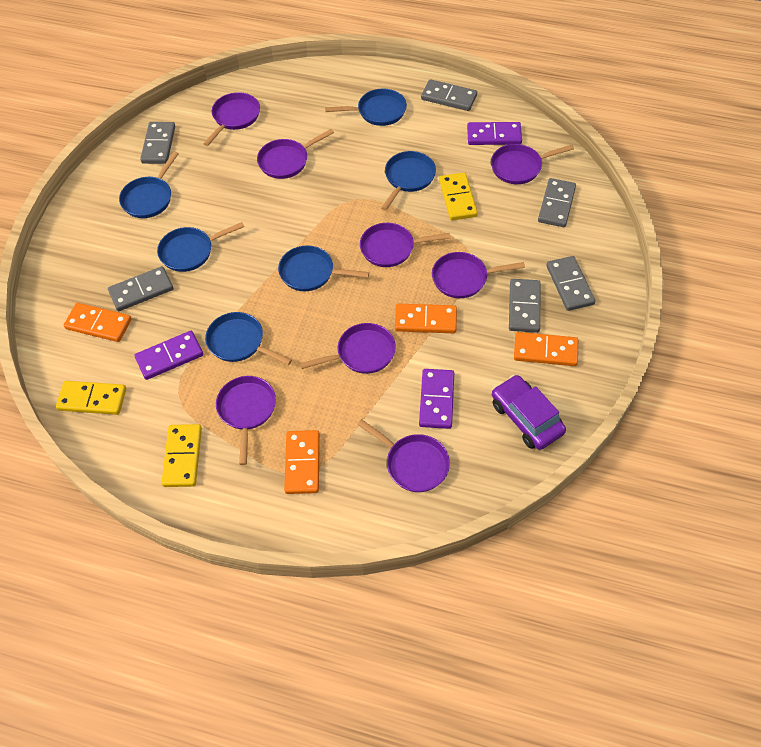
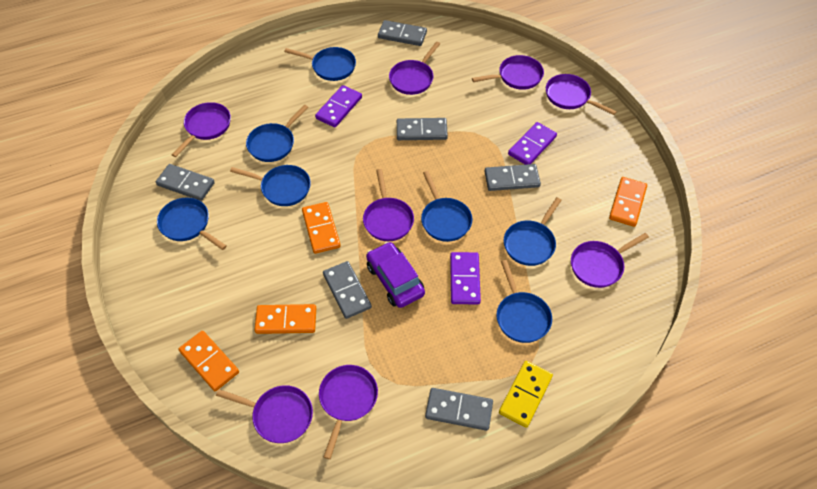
blue pan: [119,151,179,218] [157,222,244,272] [205,312,292,365] [278,245,369,291] [325,89,407,126] [381,151,436,211] = 6 -> [157,198,227,250] [230,165,311,206] [246,105,308,162] [284,47,356,81] [421,171,472,242] [496,260,552,343] [504,197,562,266] = 7
yellow domino: [56,381,126,415] [161,424,202,487] [439,172,478,220] = 3 -> [499,361,553,428] = 1

